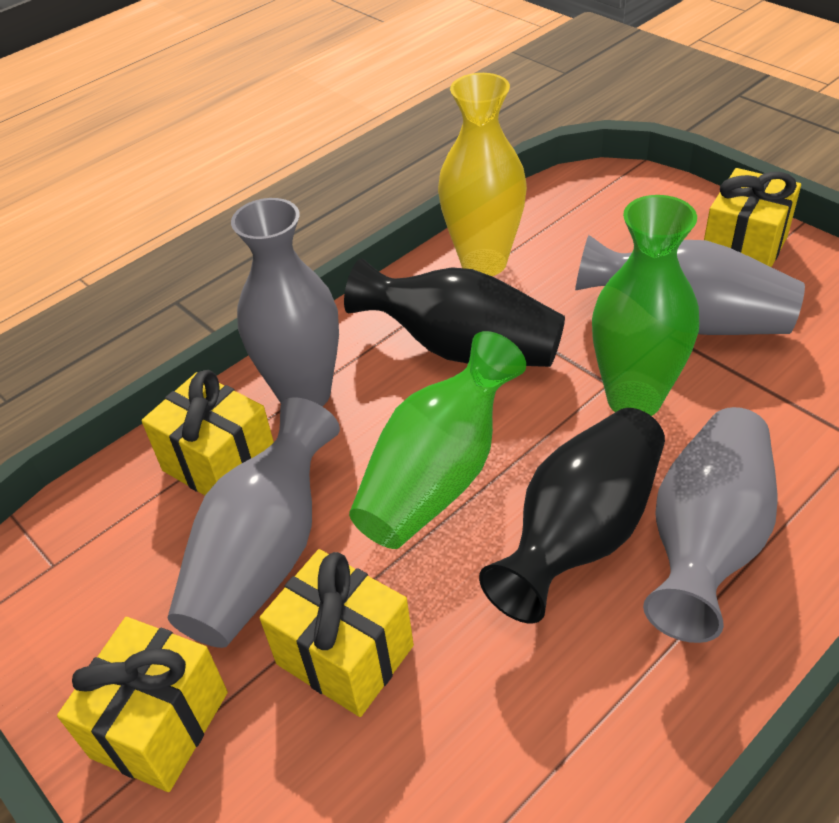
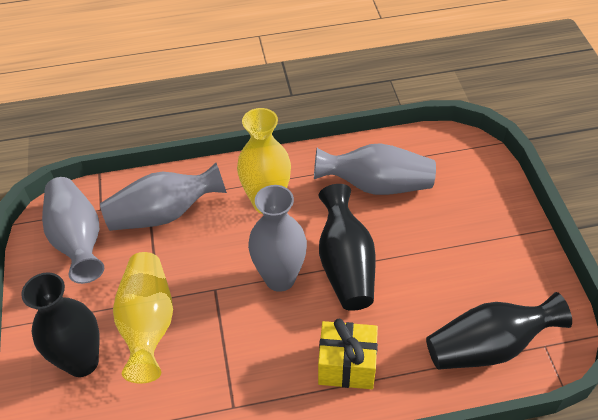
black vase: [344,258,565,367] [479,408,665,623] = 2 -> [21,272,100,377] [319,184,376,311] [426,292,572,370] = 3
green vase: [349,331,526,549] [592,195,699,416] = 2 -> none = 0
yellow gift: [57,617,228,792] [141,370,274,495] [260,549,414,717] [704,168,801,267] = 4 -> [318,319,378,389] = 1
yellow vase: [438,73,527,276] = 1 -> [113,252,173,383] [237,108,291,214] = 2

